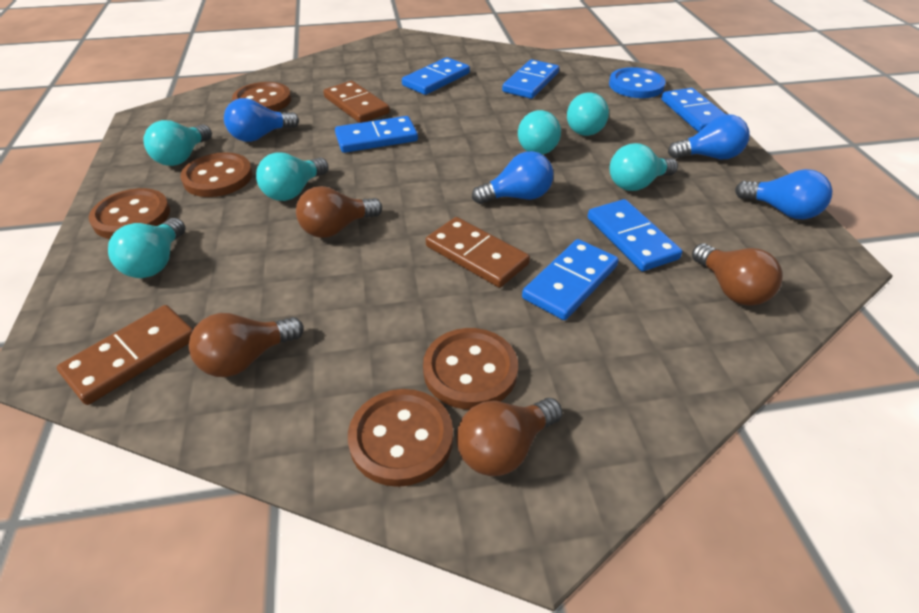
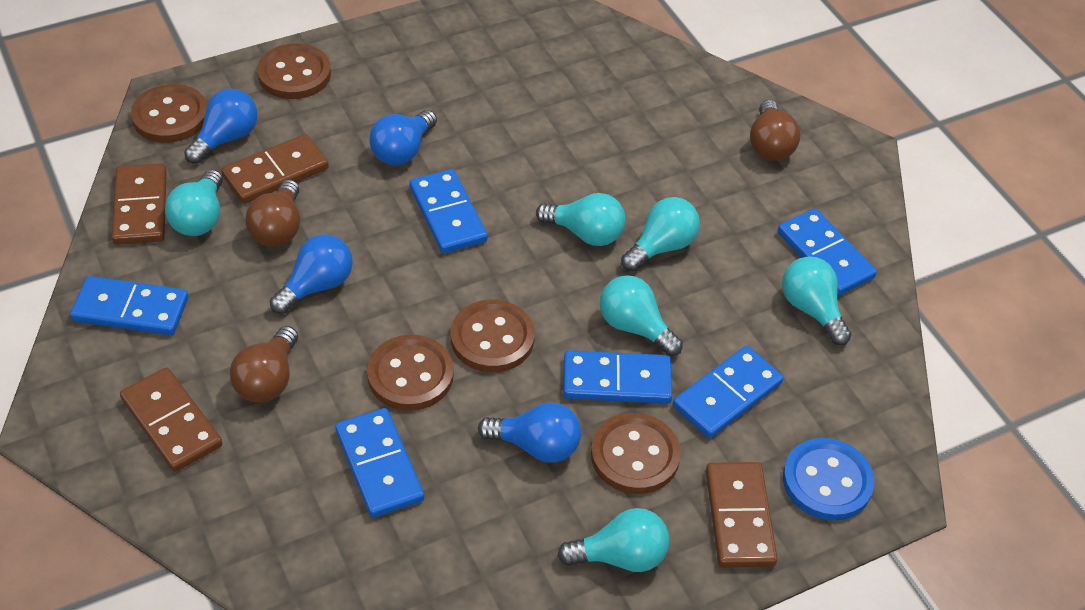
brown domino: [57,305,193,405] [323,81,390,123] [426,217,530,288] = 3 -> [112,163,167,245] [120,367,222,472] [221,134,329,204] [706,462,777,568] = 4
brown light bulb: [189,313,304,377] [296,186,382,238] [457,398,563,476] [692,243,783,306] = 4 -> [230,326,298,403] [245,180,300,247] [750,100,801,161] = 3

